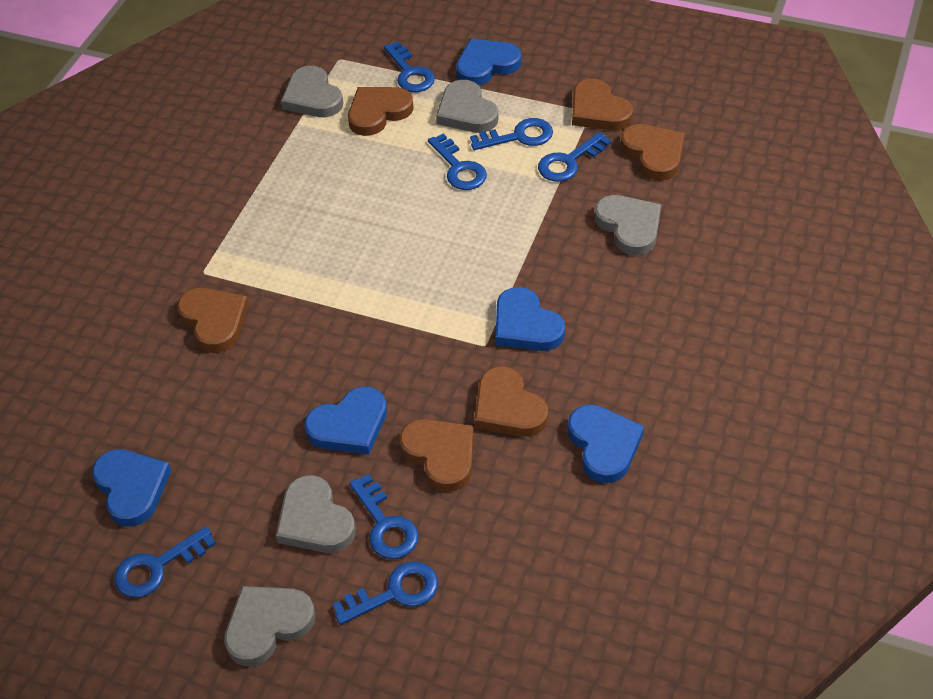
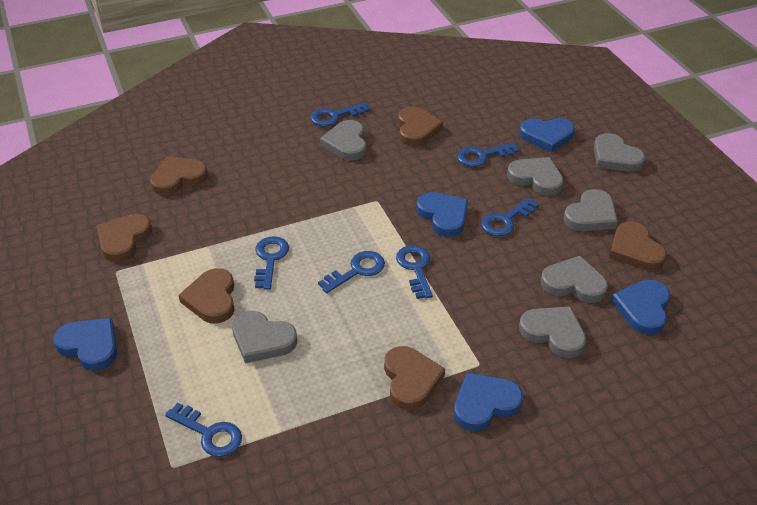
grey heart: [224,586,315,666] [276,475,356,553] [281,66,343,117] [436,80,498,133] [595,195,661,255] = 5 -> [232,311,297,363] [320,120,366,161] [507,157,564,196] [519,306,586,358] [541,256,608,303] [564,189,618,231] [594,133,645,172] = 7

